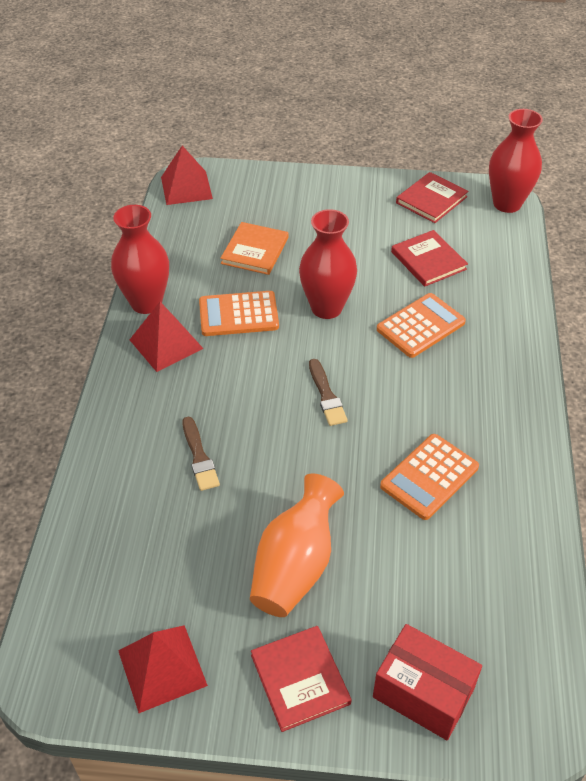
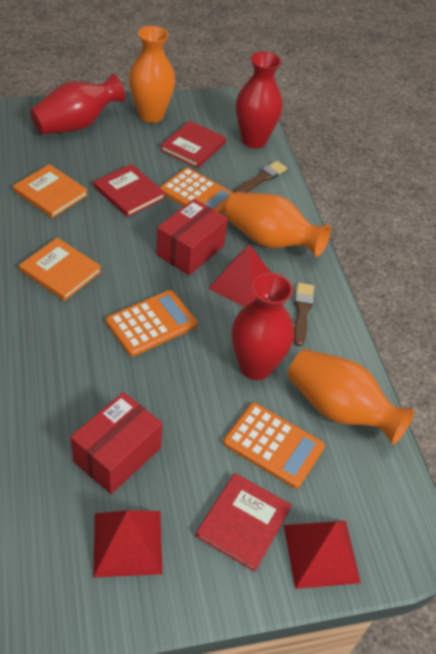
orange book: [220,222,288,275] = 1 -> [13,164,88,218] [19,238,102,301] = 2
orange vase: [250,473,344,617] = 1 -> [129,26,175,123] [225,192,331,257] [288,349,414,445] = 3
red box: [373,624,482,741] = 1 -> [70,392,162,494] [156,199,228,276] = 2

